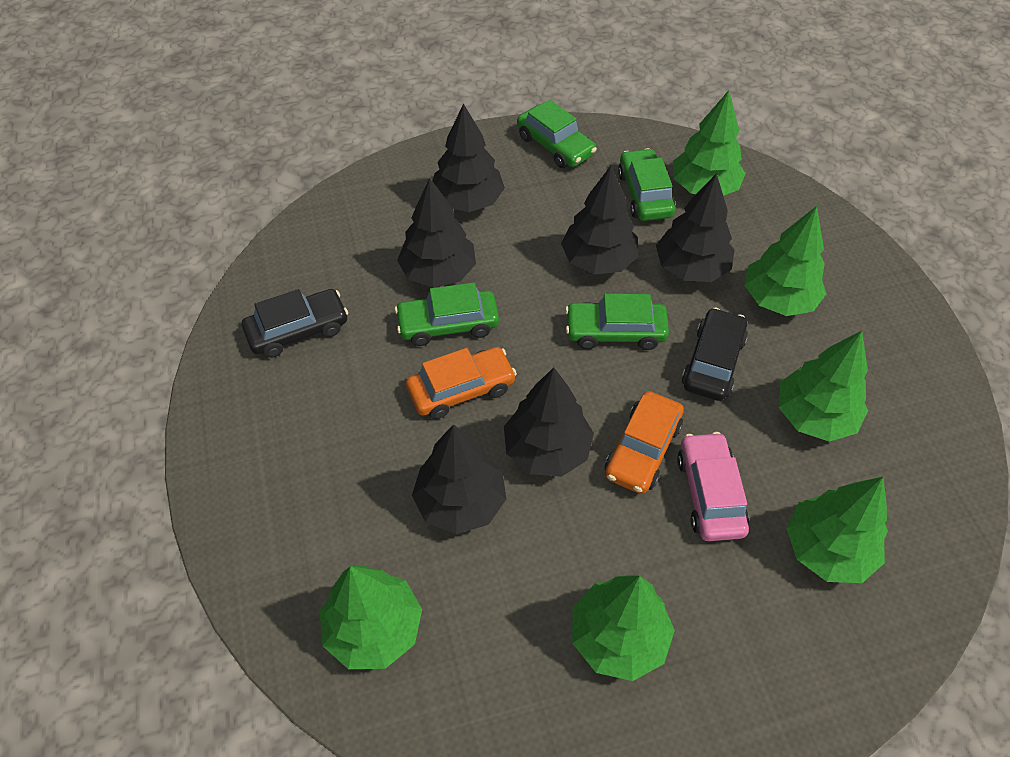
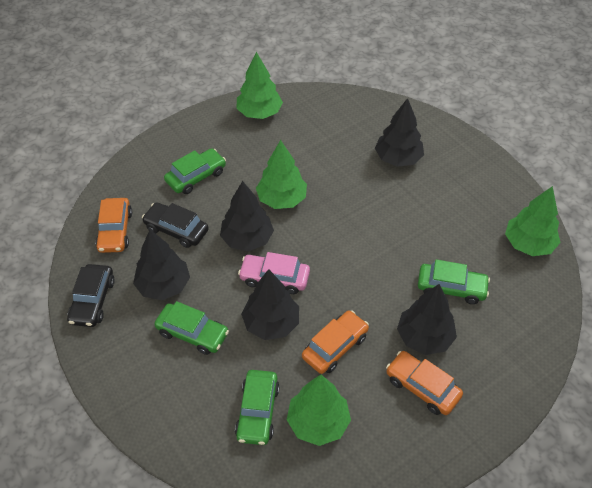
black tree: [397,178,476,288] [412,424,506,534] [433,104,505,212] [504,368,594,477] [561,166,639,274] [656,173,735,282] = 6 -> [133,230,190,300] [220,181,274,251] [241,269,299,340] [375,98,424,167] [397,284,457,355] = 5
green tree: [320,565,422,669] [572,574,675,681] [673,90,746,196] [744,206,826,316] [778,331,868,442] [786,477,888,583] = 6 -> [236,52,283,119] [256,140,307,209] [287,375,351,446] [505,186,561,256] = 4
orange car: [406,347,517,419] [605,391,684,494] = 2 -> [95,198,132,253] [302,310,369,374] [386,351,463,415] = 3

